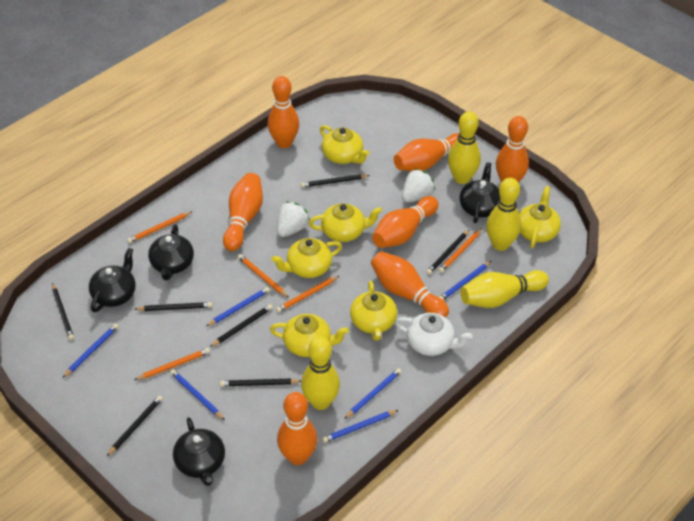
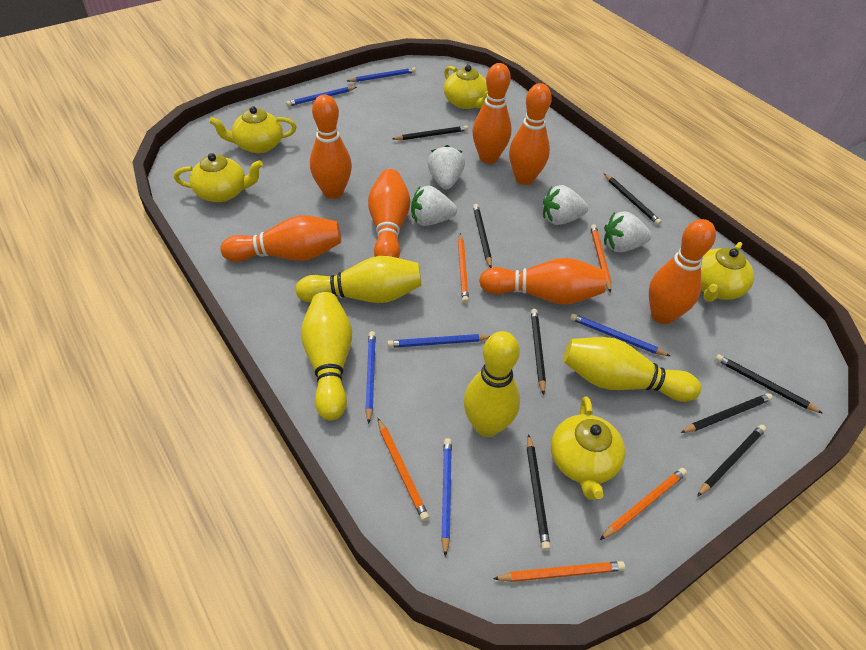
black pencil: [52,283,74,340] [106,396,163,457] [135,302,212,311] [210,304,273,347] [220,379,301,386] [301,174,370,187] [426,229,470,275] = 7 -> [393,125,468,140] [473,204,492,268] [527,434,551,551] [531,309,546,395] [604,174,662,225] [680,393,773,433] [697,425,766,497] [715,354,823,414] = 8
black teapot: [89,248,136,312] [148,225,194,280] [173,417,225,486] [459,162,500,223] = 4 -> none = 0
white strawberry: [277,202,310,237] [402,169,435,202] = 2 -> [411,186,457,226] [428,145,465,189] [543,185,588,225] [604,211,652,252] = 4
white teapot: [395,313,472,356] = 1 -> none = 0
yellow teapot: [270,314,349,357] [271,238,342,278] [309,203,382,242] [320,125,369,164] [350,281,397,341] [519,186,561,248] = 6 -> [174,153,263,202] [209,106,296,153] [444,65,488,109] [551,396,625,500] [701,242,754,302] = 5

